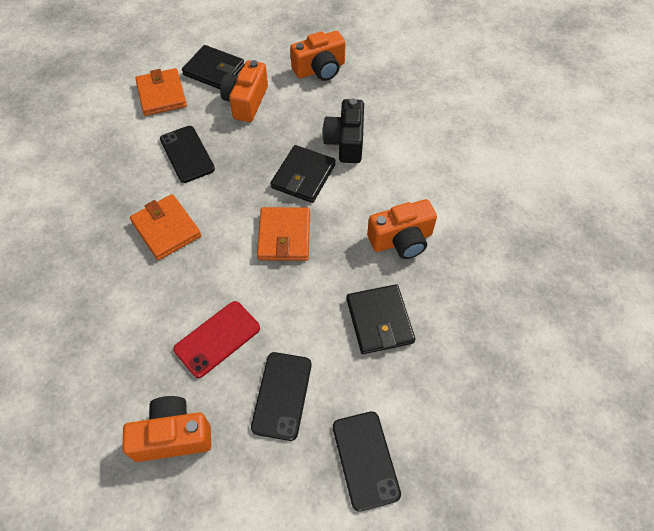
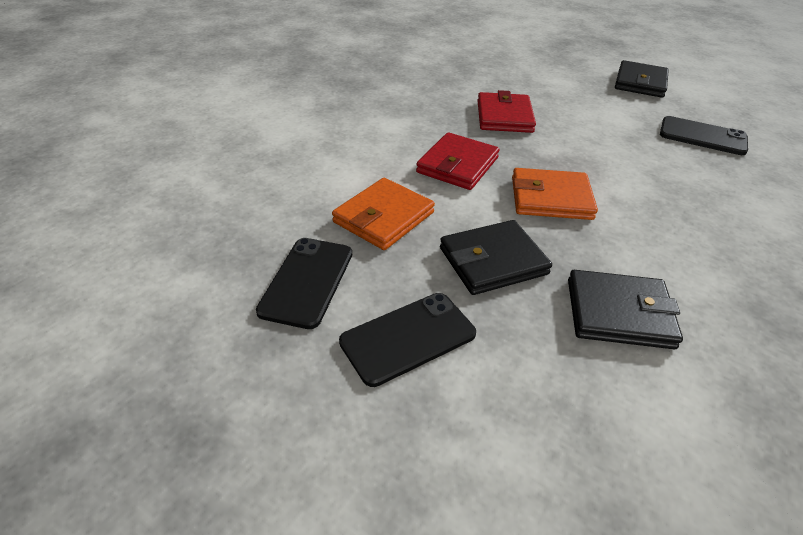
black camera: [323,98,364,163] = 1 -> none = 0
orange camera: [122,396,211,462] [220,60,268,122] [290,31,346,81] [367,199,437,259] = 4 -> none = 0
orange wallet: [130,194,201,260] [135,68,187,116] [257,207,310,261] = 3 -> [332,178,435,250] [512,168,598,220] = 2
red phone: [173,301,260,378] = 1 -> none = 0
red wallet: none = 0 -> [416,132,500,190] [477,90,536,133] = 2

